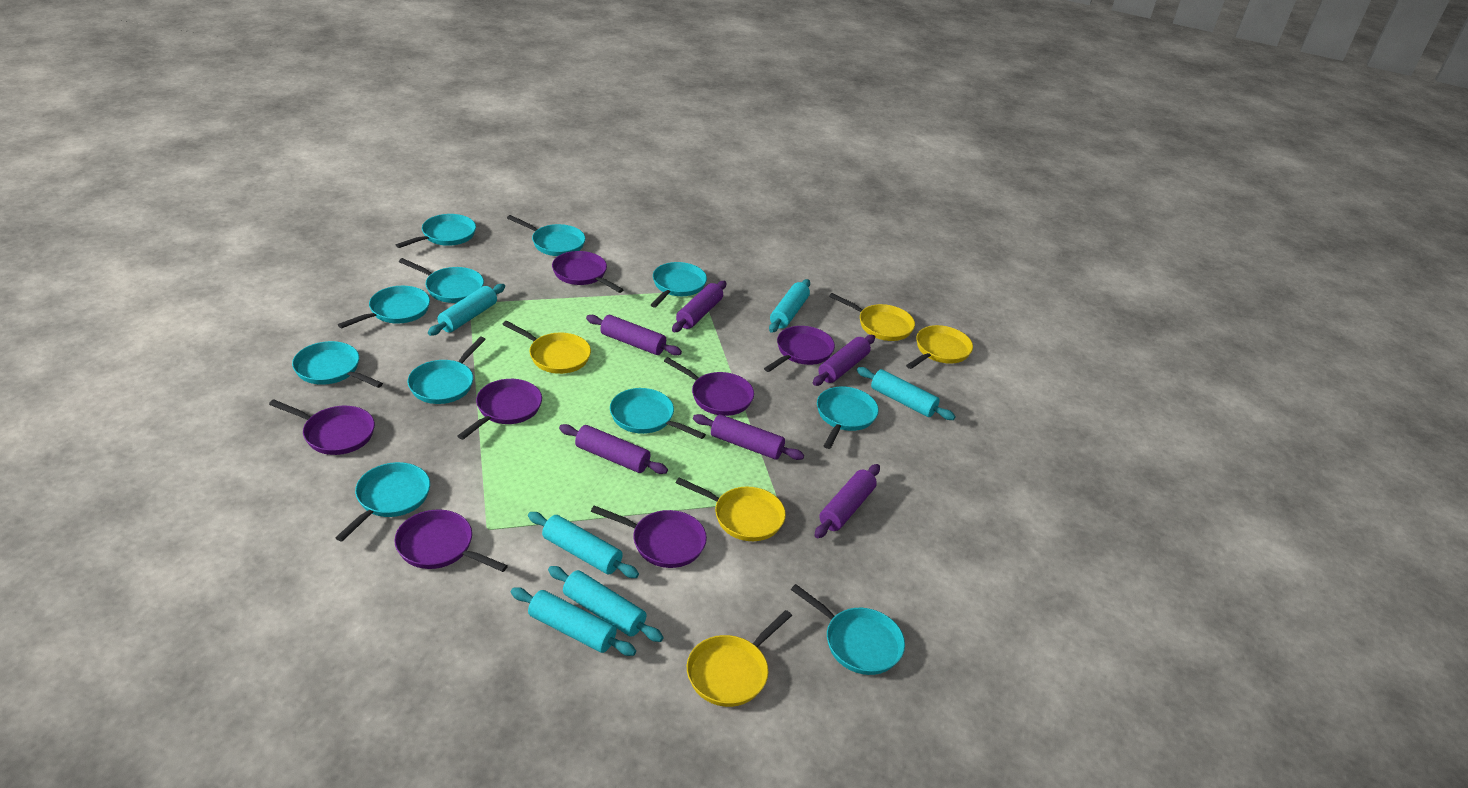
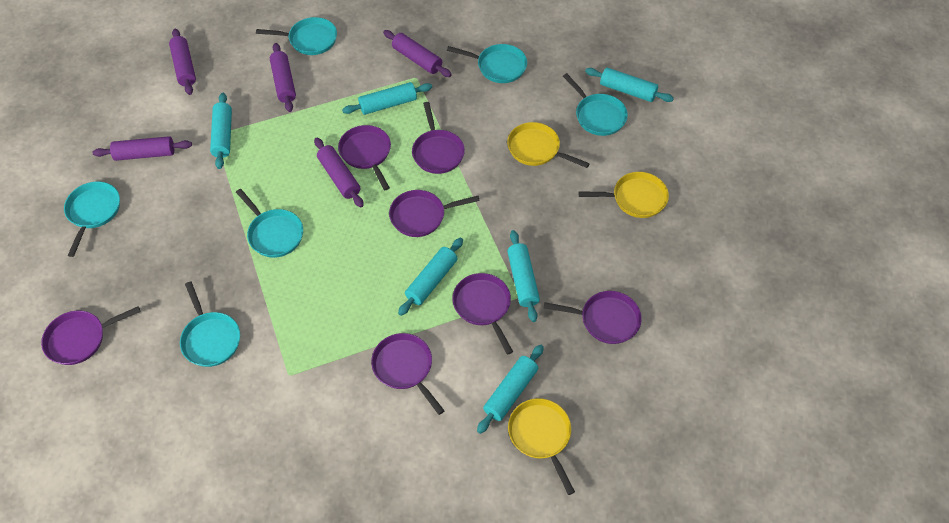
purple rolling pin: [559,424,668,474] [586,315,682,356] [672,281,726,332] [693,414,804,460] [813,335,875,386] [814,464,880,538] = 6 -> [92,136,192,161] [169,29,196,95] [270,43,296,112] [314,138,364,208] [383,30,452,77] = 5
turquoise pan: [292,341,383,388] [335,462,430,542] [338,286,430,328] [396,214,476,248] [399,258,484,303] [408,337,486,404] [507,215,586,256] [610,388,706,439] [651,262,707,308] [791,584,905,675] [817,386,879,449] = 11 -> [64,182,120,257] [180,281,240,367] [236,189,303,258] [256,17,337,55] [447,44,527,83] [563,73,628,136] = 6
yellow pan: [502,321,591,374] [676,477,786,541] [687,610,792,707] [829,293,915,341] [906,325,973,369] = 5 -> [507,122,590,168] [508,398,575,495] [578,172,669,218] = 3

